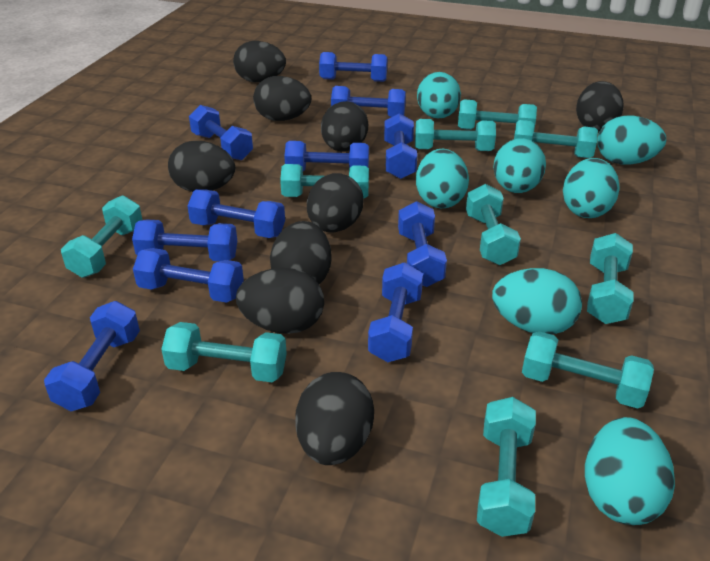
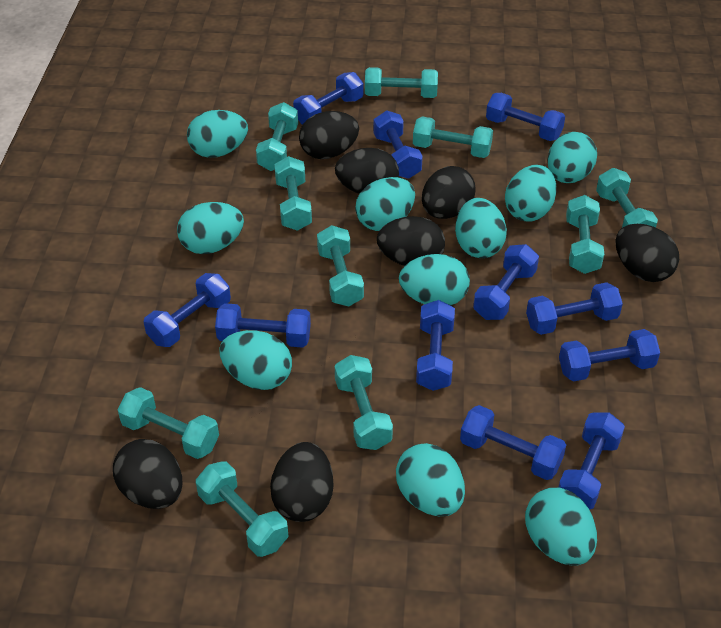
black egg: [168,141,235,192] [233,41,286,82] [236,268,324,334] [253,76,311,121] [270,221,332,284] [295,372,374,465] [307,173,364,232] [321,101,368,151] [576,81,624,131] = 9 -> [113,439,182,509] [270,442,334,522] [299,111,359,159] [335,148,399,194] [377,216,445,266] [422,166,476,219] [615,224,679,282] = 7
turquoise egg: [416,149,469,208] [417,72,461,118] [492,268,582,335] [493,138,546,193] [563,158,620,218] [585,417,675,525] [597,116,666,165] = 7 -> [177,202,244,254] [187,110,248,158] [219,330,292,390] [355,177,415,231] [396,443,465,516] [399,254,470,306] [455,198,507,258] [505,165,557,221] [525,488,597,566] [547,132,597,183] = 10

